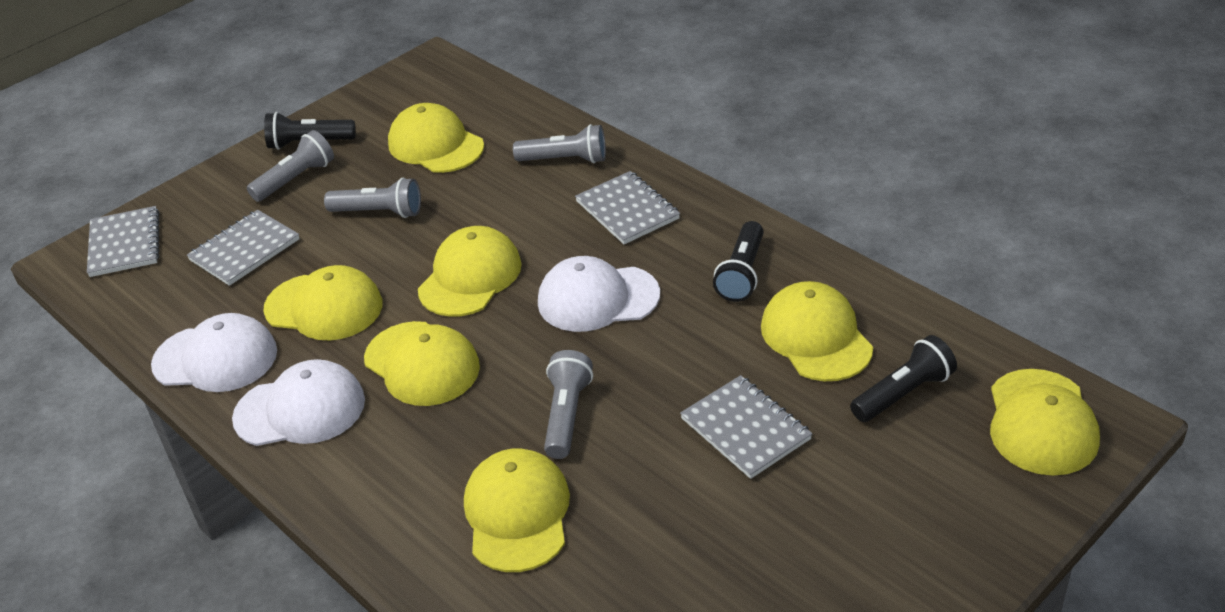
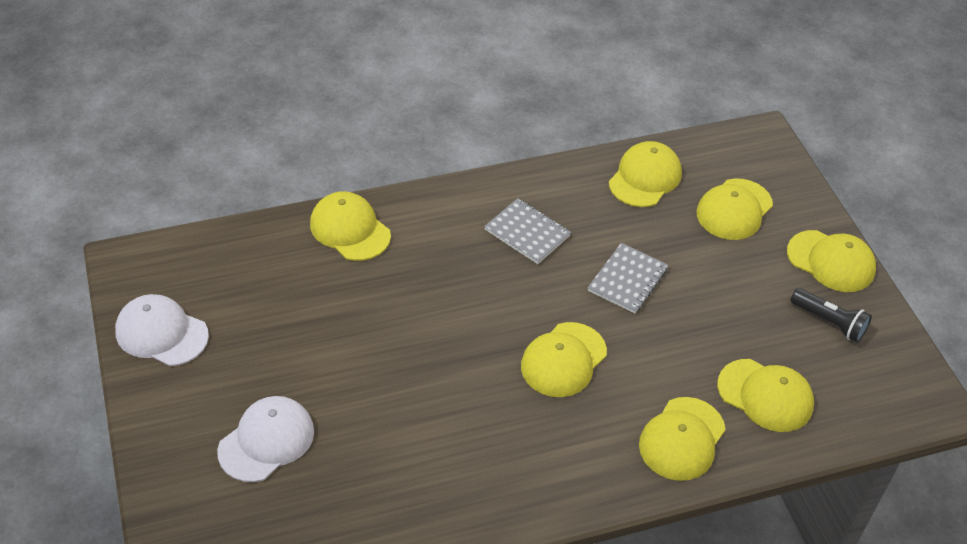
black flashlight: [264,112,356,150] [713,221,764,302] [850,335,957,422] = 3 -> [790,288,872,343] = 1
grey flashlight: [247,130,334,202] [324,178,421,218] [513,124,606,163] [544,350,593,459] = 4 -> none = 0
grey notebook: [87,206,160,277] [187,210,300,286] [575,171,680,244] [680,375,812,479] = 4 -> [484,198,571,264] [588,243,668,314] = 2
white cap: [151,313,277,392] [232,359,365,446] [538,256,660,332] = 3 -> [115,294,209,366] [217,396,314,482] = 2

